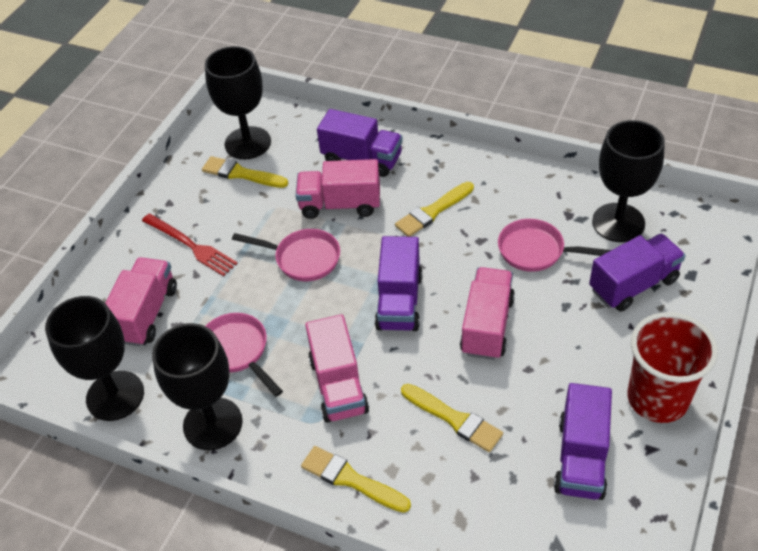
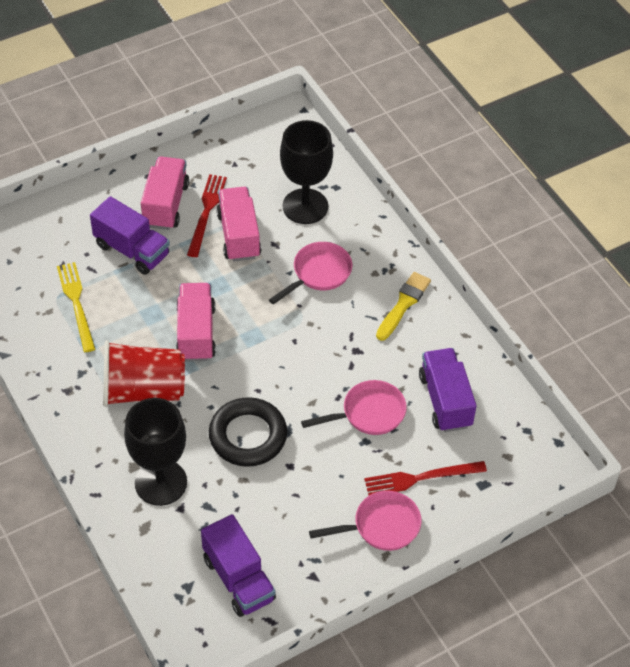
black goblet: [45,296,144,421] [152,323,243,450] [205,46,271,159] [592,120,665,242] = 4 -> [124,398,187,506] [280,120,333,224] = 2
black ring: none = 0 -> [209,397,287,467] = 1
pink truck: [105,257,177,346] [295,159,380,219] [305,314,369,423] [460,267,515,360] = 4 -> [141,157,189,230] [176,283,216,362] [216,187,261,262] = 3
purple truck: [317,109,403,177] [375,236,423,331] [554,383,612,500] [589,233,686,312] = 4 -> [90,196,170,275] [201,514,276,617] [419,348,477,432] = 3
red fork: [142,214,238,276] = 1 -> [187,174,227,257] [364,461,487,495] = 2
yellow brush: [202,156,288,188] [301,446,411,513] [395,182,474,237] [401,384,503,452] = 4 -> [376,272,431,341] = 1
yellow fork: none = 0 -> [57,262,95,352] = 1

